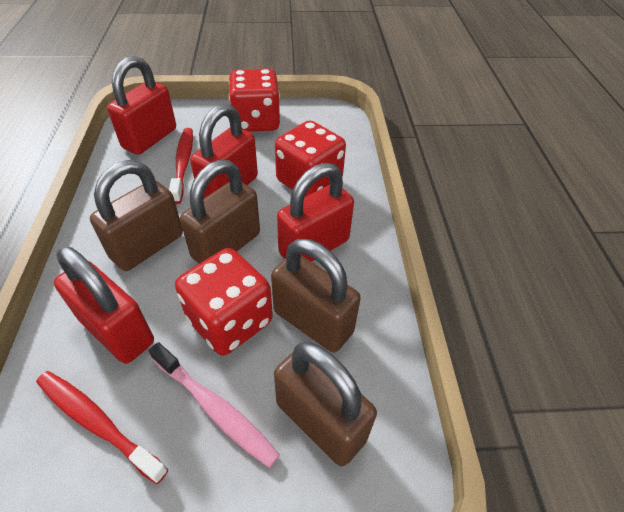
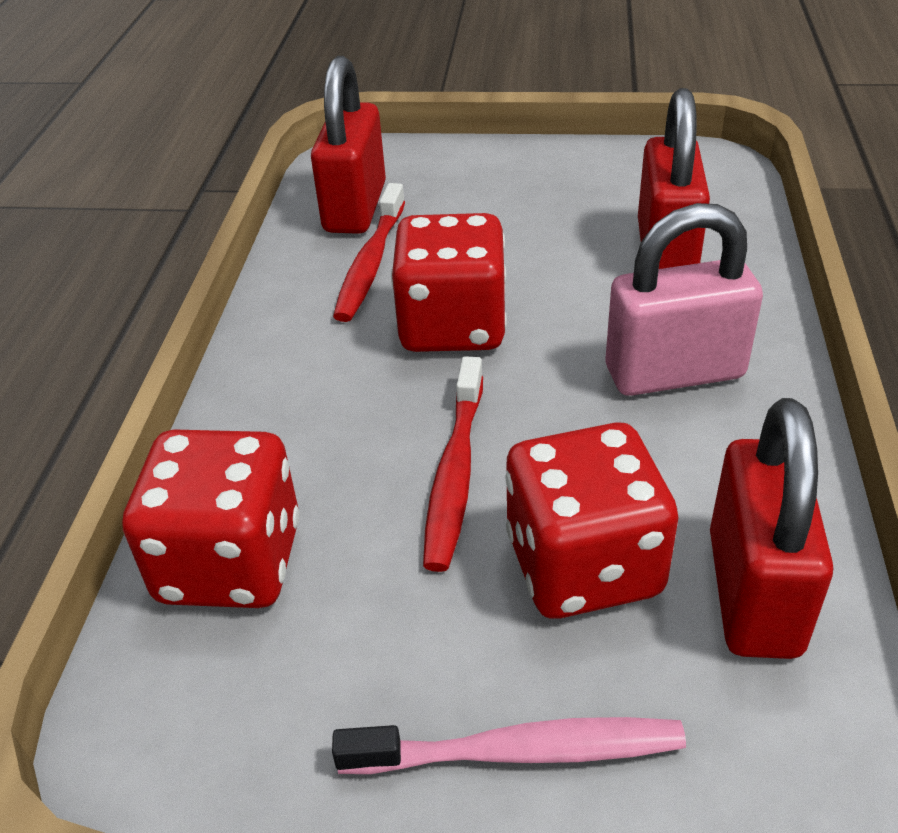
brown padlock: [90,160,183,271] [180,160,260,264] [271,239,361,353] [274,342,377,466] = 4 -> none = 0
pink padlock: none = 0 -> [606,203,763,396] = 1
red padlock: [54,247,154,364] [107,56,176,155] [190,103,258,198] [277,163,354,262] = 4 -> [311,56,386,234] [638,88,710,269] [710,398,834,659] = 3

